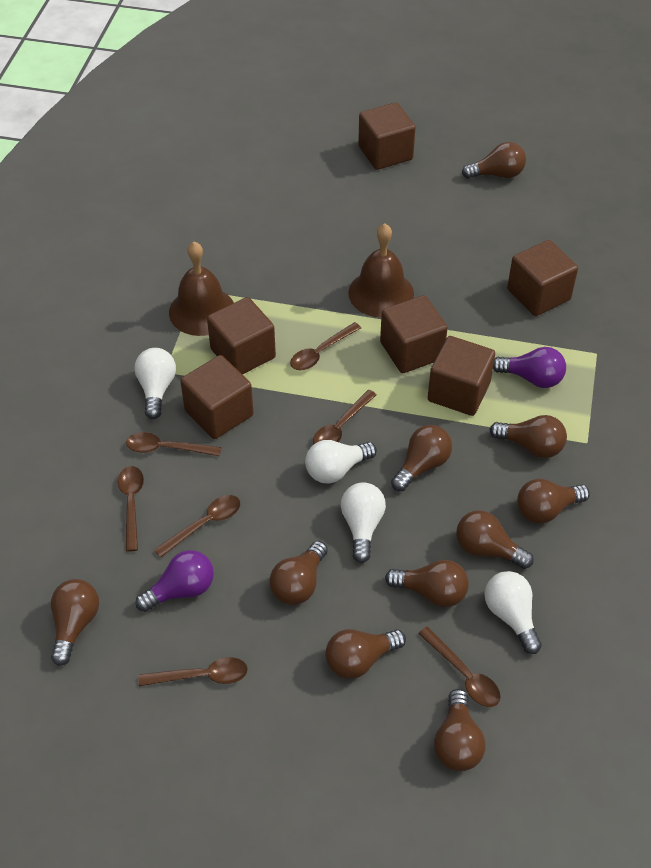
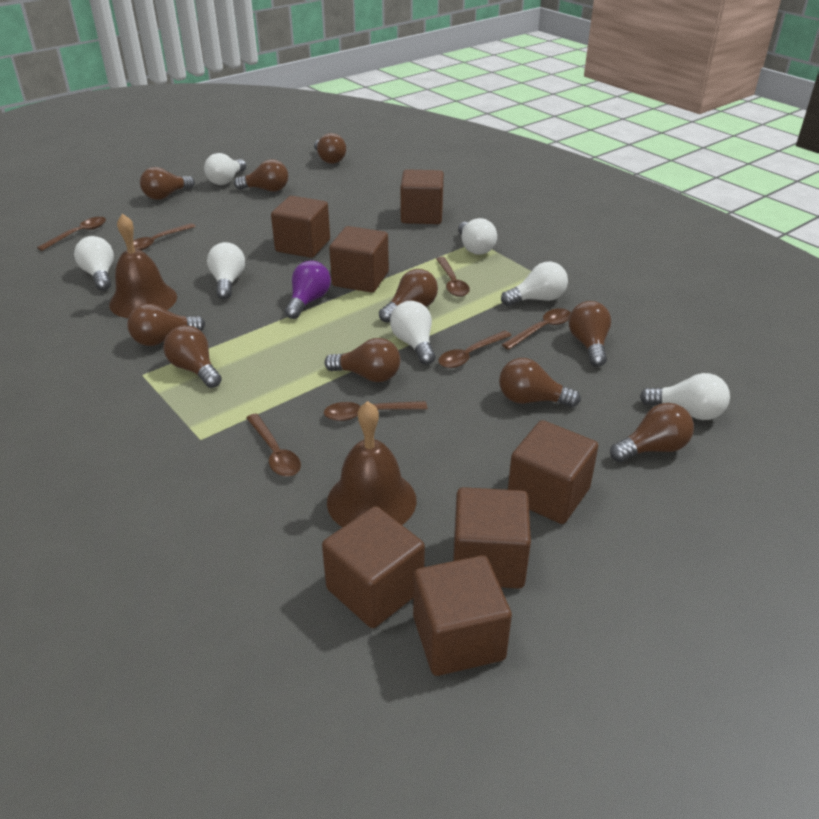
brown cube: [180,355,254,439] [207,297,276,375] [358,102,415,170] [380,295,448,373] [428,336,495,416] [507,240,578,316] = 6 -> [271,196,330,258] [322,506,425,628] [329,226,389,293] [400,169,444,224] [413,555,512,676] [453,487,531,589] [508,420,598,524] = 7
purple light bulb: [135,550,214,612] [493,347,566,388] = 2 -> [285,260,331,319] = 1
white light bulb: [134,348,176,419] [305,440,377,484] [341,482,386,563] [484,571,542,654] = 4 -> [74,236,114,291] [204,153,247,185] [207,242,245,299] [390,301,436,365] [458,218,497,255] [501,261,568,306] [640,373,730,420] = 7

